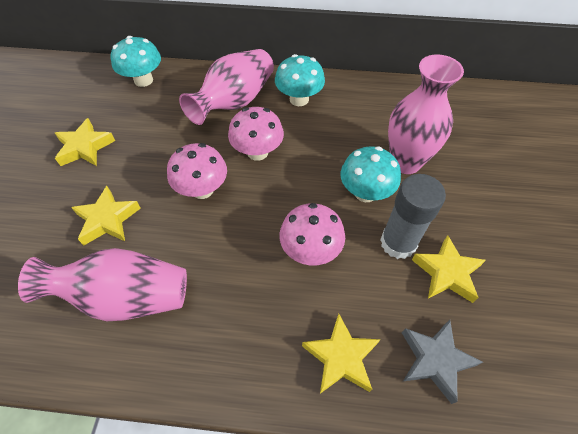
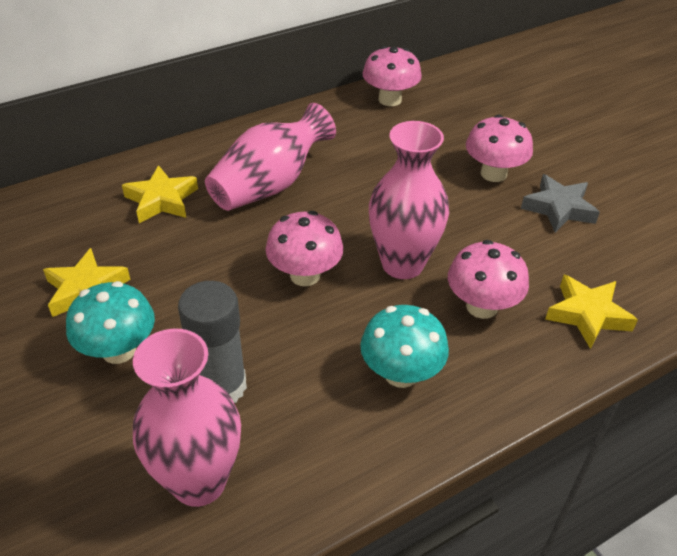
pink mushroom: [167,143,227,199] [228,107,284,161] [280,203,345,265] = 3 -> [266,211,344,286] [363,46,422,106] [448,240,529,319] [466,115,533,182] = 4
turquoise mushroom: [111,36,161,87] [275,54,325,106] [341,146,401,202] = 3 -> [66,281,155,364] [360,305,449,388] = 2
yellow star: [55,118,115,166] [71,186,141,246] [302,314,381,394] [412,235,486,303] = 4 -> [43,248,131,317] [122,165,198,223] [545,275,638,349] = 3

